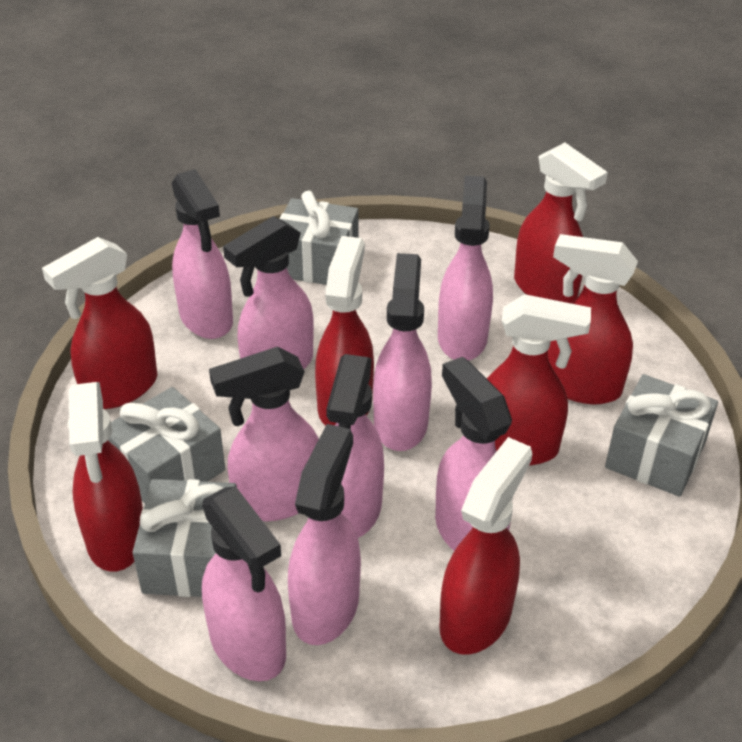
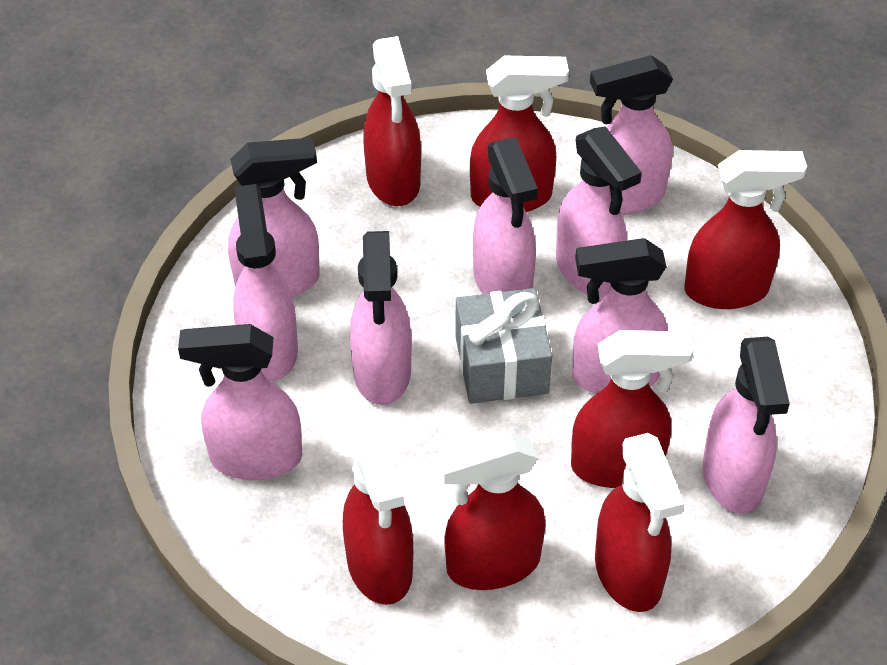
grey gift: [108,387,225,503] [133,479,237,597] [280,191,358,285] [605,374,718,497] = 4 -> [455,288,552,404] = 1

